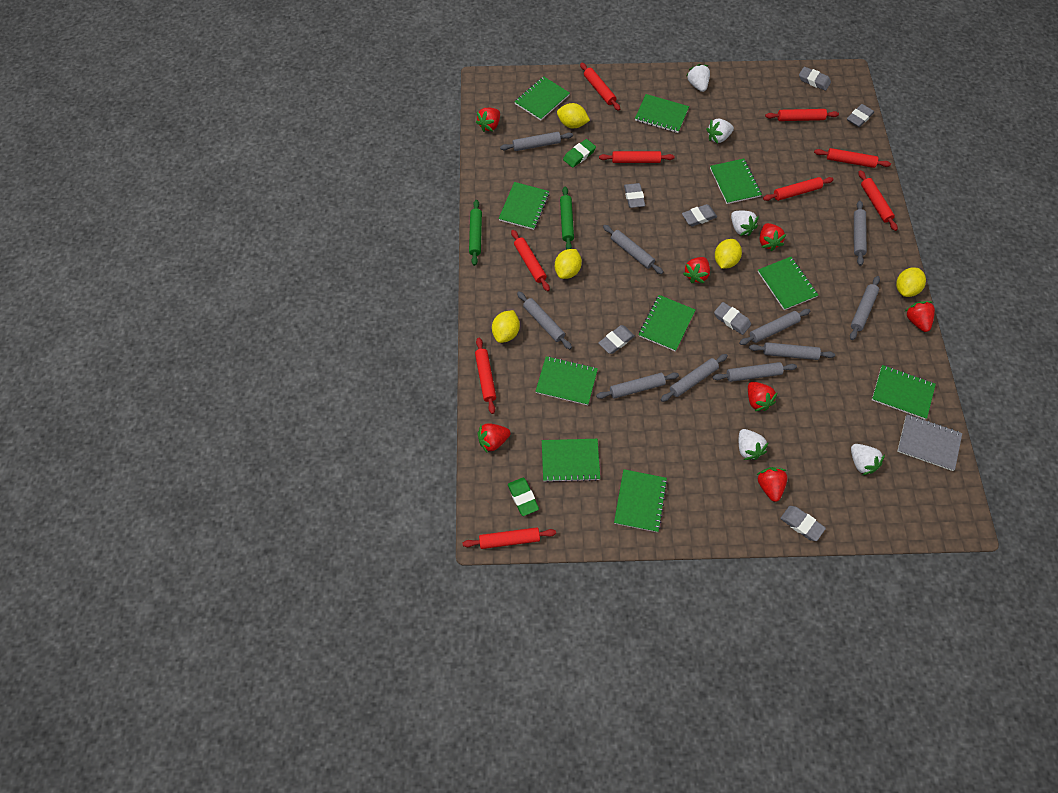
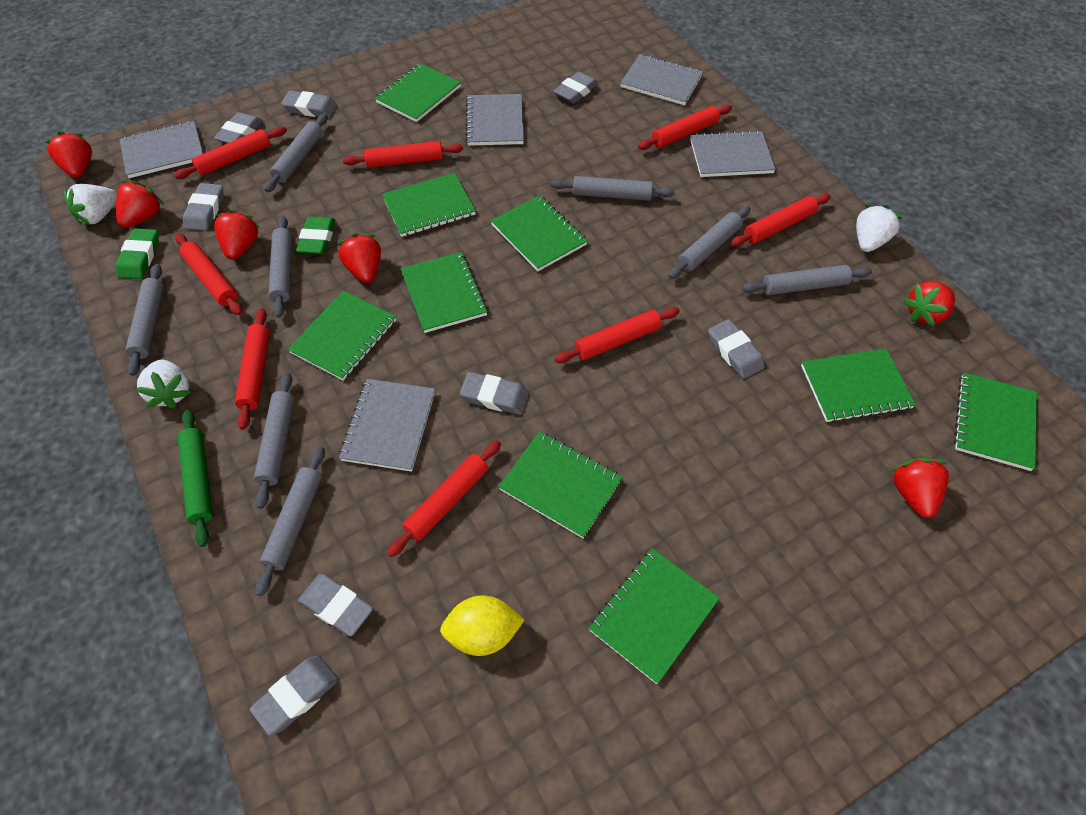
green notebook: [498,182,549,230] [514,76,570,120] [535,356,598,405] [542,439,600,482] [614,469,667,532] [635,94,689,133] [639,295,695,351] [710,159,762,204] [758,257,818,310] [872,365,936,419] = 10 -> [288,290,396,380] [375,63,461,122] [382,173,476,237] [401,252,488,333] [491,195,588,271] [498,431,623,538] [589,548,720,684] [801,348,916,423] [954,372,1037,471] = 9
green rolling pin: [469,200,482,266] [560,186,574,249] = 2 -> [178,410,213,547] = 1
grey eraser: [598,325,635,354] [624,183,645,208] [682,204,717,226] [714,302,751,335] [780,506,826,541] [799,67,831,91] [847,104,874,127] = 7 -> [183,183,224,231] [214,112,263,143] [250,655,339,736] [281,91,337,118] [298,574,373,636] [460,372,529,415] [553,72,598,104] [708,319,765,379] = 8
grey notebook: [897,414,962,471] = 1 -> [119,121,203,178] [339,379,435,472] [465,94,524,146] [620,54,703,105] [690,130,776,177] = 5
grey rolling pin: [500,132,573,151] [517,291,572,349] [596,372,679,399] [603,225,663,274] [660,354,728,402] [713,362,797,382] [739,309,810,345] [749,342,835,360] [850,276,880,340] [854,201,867,266] = 10 -> [125,264,164,376] [254,373,294,509] [256,446,325,596] [264,114,327,192] [269,216,292,318] [551,176,675,201] [669,206,751,279] [742,265,872,295] = 8
red rolling pin: [463,527,556,549] [475,338,496,414] [511,230,550,291] [580,63,620,111] [599,151,675,163] [763,177,834,201] [765,109,839,121] [814,148,891,168] [858,170,898,231] = 9 -> [174,126,287,179] [175,233,242,315] [235,308,270,430] [343,141,463,168] [387,440,501,557] [555,307,680,363] [638,104,732,150] [731,194,831,247] = 8
red strawberry: [476,108,500,132] [478,423,510,453] [683,257,710,283] [748,382,778,411] [757,467,788,502] [760,223,786,251] [904,301,935,332] = 7 -> [45,132,92,178] [116,181,164,228] [214,210,260,260] [337,233,381,283] [890,458,949,518] [903,281,955,327] = 6
white strawberry: [687,64,710,92] [706,119,734,144] [731,211,759,236] [739,429,769,460] [851,444,885,475] = 5 -> [64,184,117,225] [136,360,191,409] [856,205,902,252] = 3
yellow lemon: [492,310,520,343] [555,249,582,279] [557,103,590,128] [715,239,742,269] [896,267,926,297] = 5 -> [440,595,525,656] = 1

